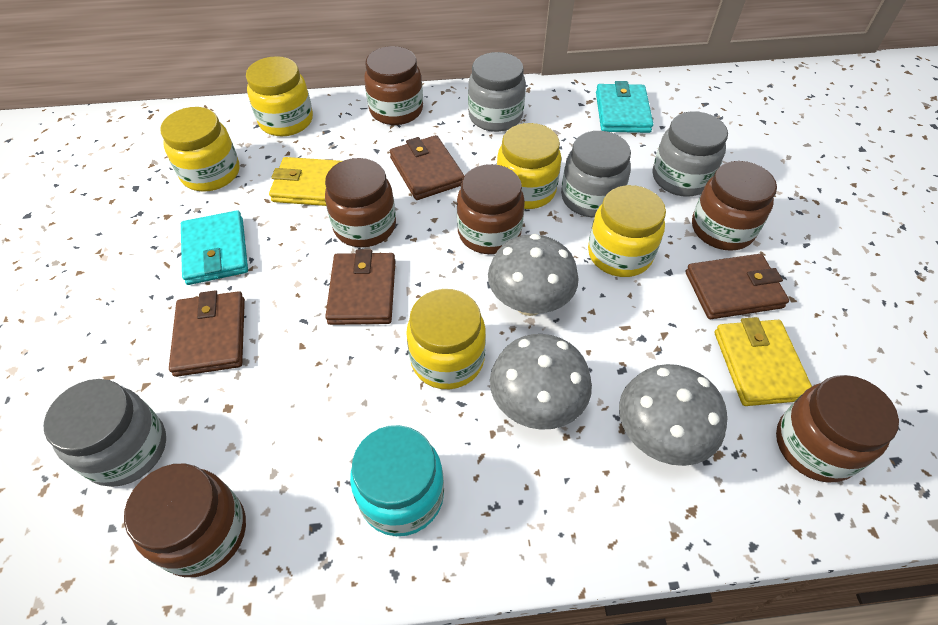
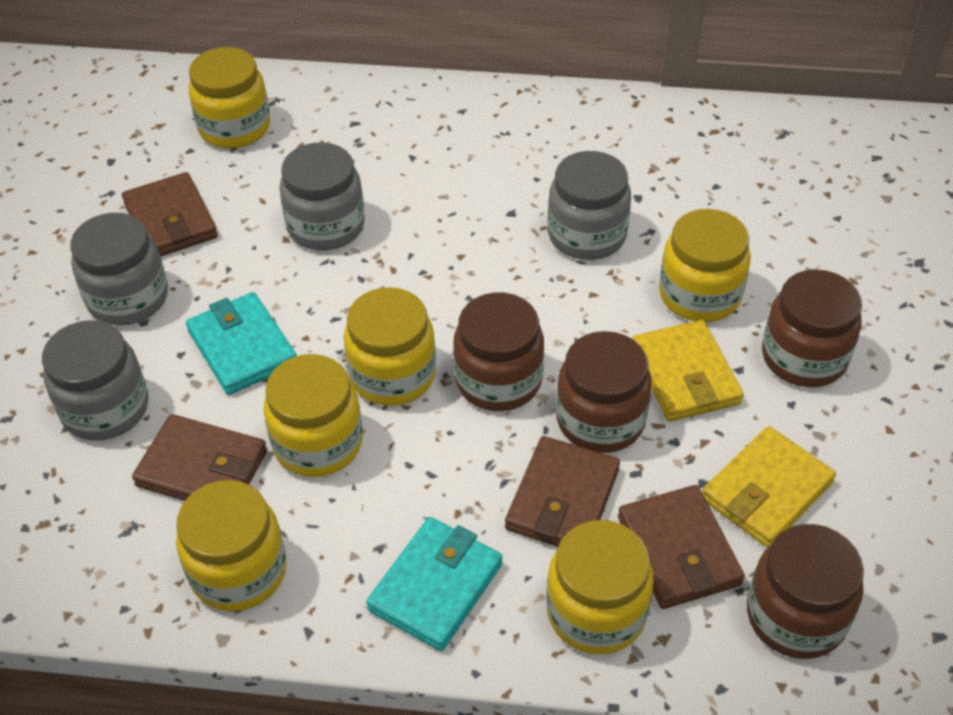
brown jar: [124,464,246,577] [325,158,396,247] [364,46,423,125] [457,164,525,254] [692,161,777,251] [776,375,899,483] = 6 -> [453,292,544,411] [556,331,652,453] [747,524,864,659] [762,270,862,387] = 4
grey mushroom: [488,234,579,316] [490,334,592,430] [619,364,727,466] = 3 -> none = 0
turquoise jar: [350,425,444,536] = 1 -> none = 0
yellow jar: [160,107,240,191] [246,56,313,136] [406,289,486,389] [497,123,561,209] [588,185,666,277] = 5 -> [176,480,286,611] [189,47,270,148] [264,354,363,477] [344,287,436,406] [546,520,654,654] [659,209,751,322] = 6

